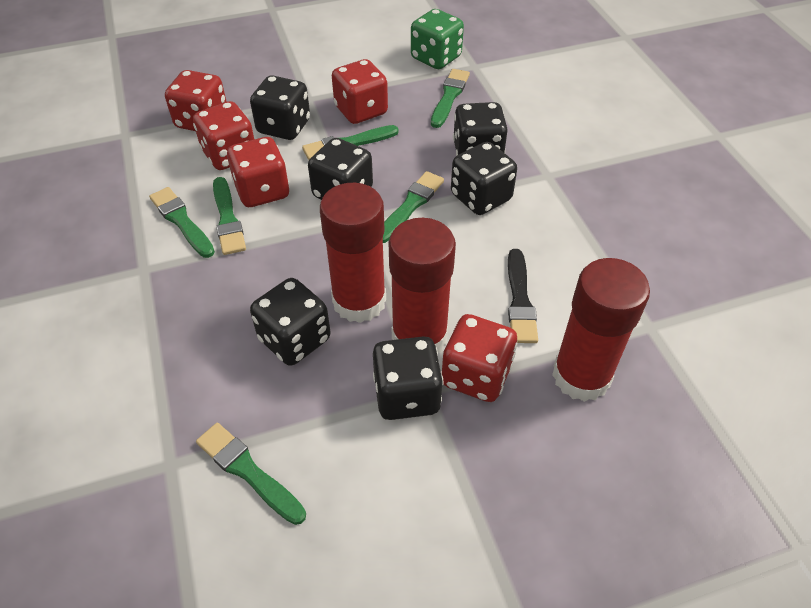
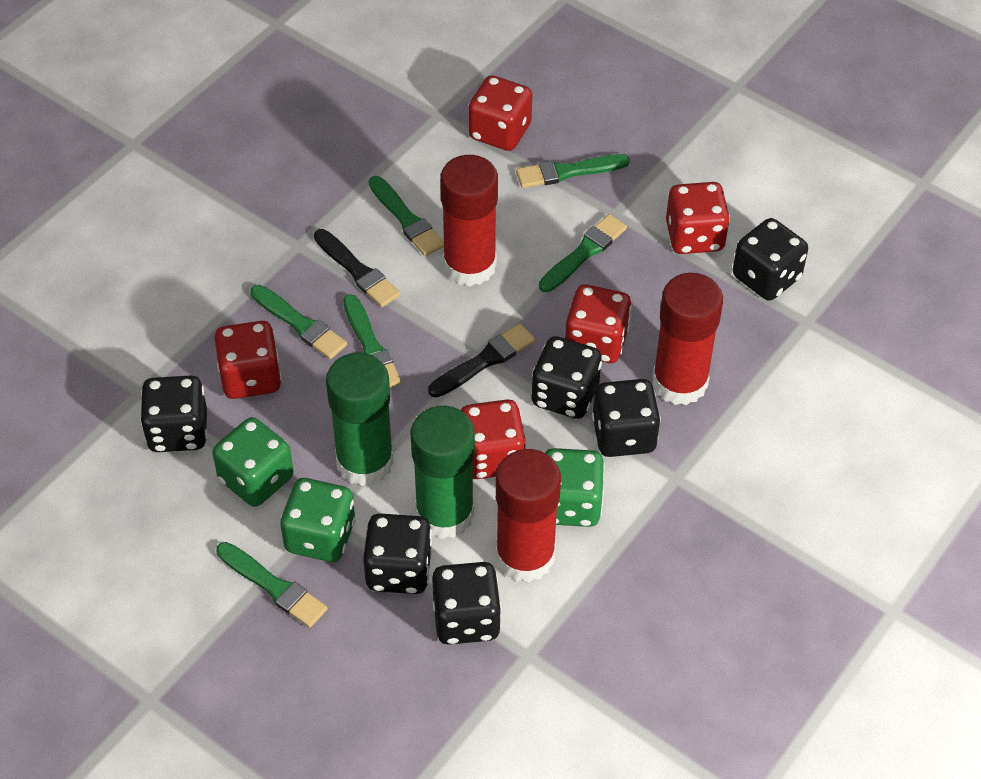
black brush: [508,249,538,343] = 1 -> [314,229,400,307] [428,324,535,398] = 2
green dice: [411,9,464,69] = 1 -> [212,417,294,507] [280,478,356,562] [545,448,605,527] = 3
green glue stick: none = 0 -> [326,353,394,486] [410,406,475,539] = 2

